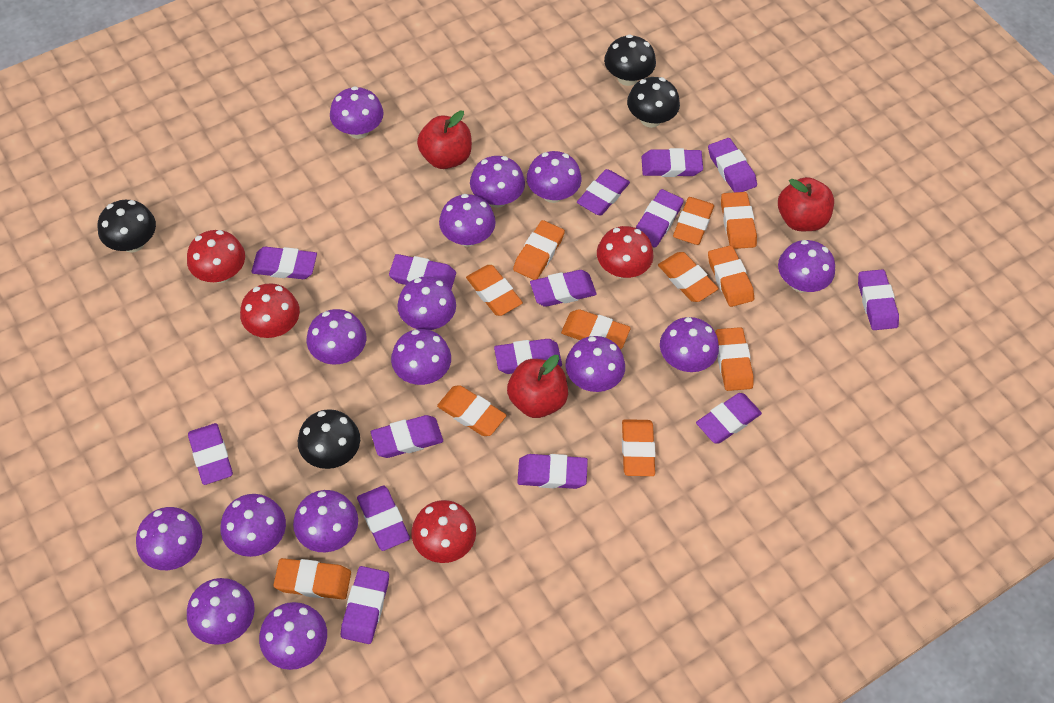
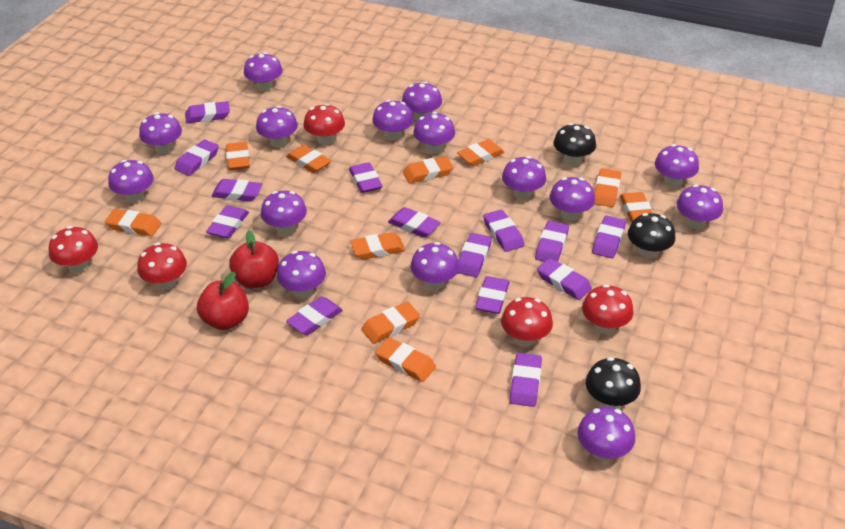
black mushroom: [98,200,156,253] [298,409,360,469] [604,35,656,86] [627,77,680,128] = 4 -> [554,123,596,165] [586,357,641,409] [628,213,675,259] = 3
orange eraser: [273,558,351,600] [437,385,507,436] [466,265,523,316] [513,220,565,280] [561,309,631,349] [622,419,656,476] [658,252,719,302] [673,197,714,245] [708,245,754,307] [715,327,754,391] [721,192,757,249] = 11 -> [105,209,161,236] [226,142,250,170] [286,145,331,173] [350,232,405,259] [361,302,420,344] [375,337,436,382] [403,156,453,183] [457,139,505,166] [594,168,621,207] [620,192,652,223] = 10
purple eraser: [188,423,233,485] [251,247,317,279] [341,566,389,644] [357,486,410,551] [371,415,443,458] [389,254,456,289] [494,339,562,374] [517,454,588,489] [530,270,597,307] [577,169,630,216] [636,189,684,247] [642,148,703,177] [696,393,762,444] [708,138,757,192] [858,269,899,330] = 15 -> [174,139,219,176] [185,101,230,123] [206,205,249,239] [211,179,263,202] [286,296,342,335] [349,162,383,193] [388,207,441,238] [458,233,492,277] [475,276,509,314] [483,209,524,252] [509,353,542,407] [535,221,569,262] [537,258,592,300] [592,216,626,258] = 14
red apple: [417,111,472,169] [507,355,568,418] [778,177,834,231] = 3 -> [197,272,249,330] [229,230,279,288] = 2
red mushroom: [187,230,245,283] [240,283,300,338] [411,500,476,563] [597,226,654,279] = 4 -> [49,226,98,273] [137,243,187,290] [303,103,345,145] [501,297,553,346] [582,284,634,334] = 5

